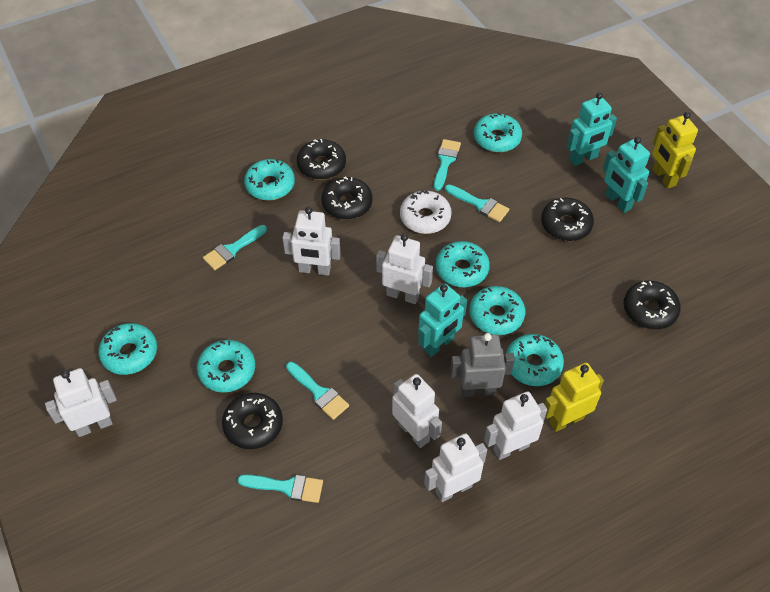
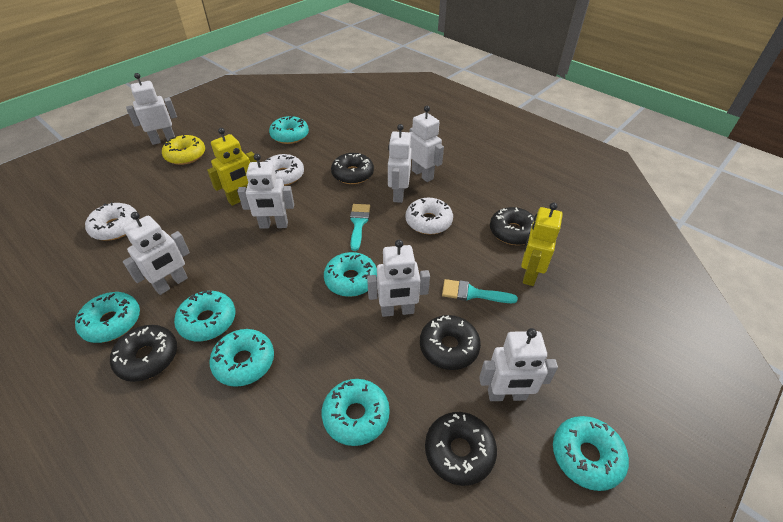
grey robot: [450,333,515,397] = 1 -> none = 0
turquoise brush: [203,225,267,270] [237,474,323,503] [286,362,349,420] [434,139,461,191] [445,185,509,222] = 5 -> [350,204,370,251] [442,279,518,303] = 2
turquoise robot: [418,283,467,357] [566,92,617,166] [603,137,650,213] = 3 -> none = 0
white donut: [400,190,452,234] = 1 -> [85,202,137,240] [264,154,304,186] [405,198,453,234] = 3
white robot: [45,368,117,437] [282,207,341,276] [376,234,433,304] [392,374,442,448] [424,433,487,502] [484,391,547,460] = 6 -> [123,212,190,295] [126,73,177,145] [238,154,294,229] [367,240,430,317] [388,124,412,203] [410,106,444,182] [479,328,558,401] = 7
yellow donut: none = 0 -> [162,135,205,165] = 1

